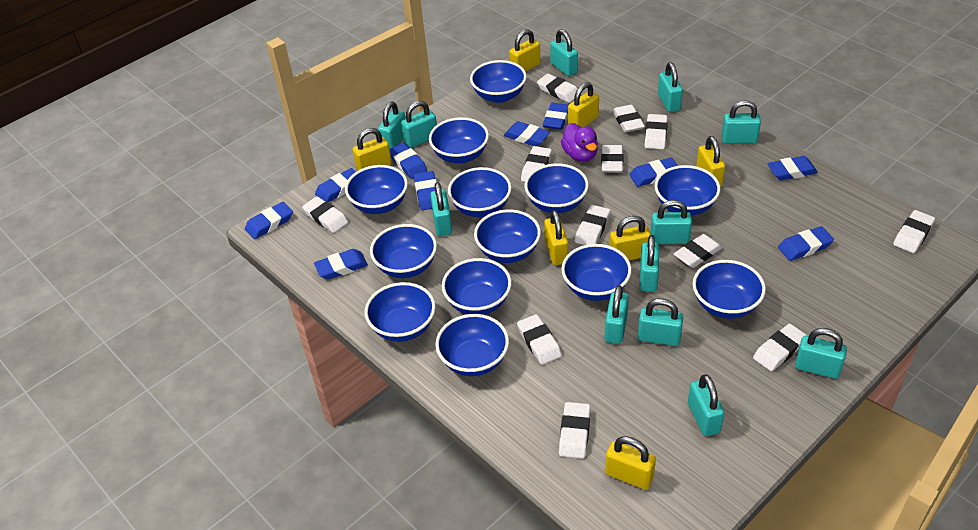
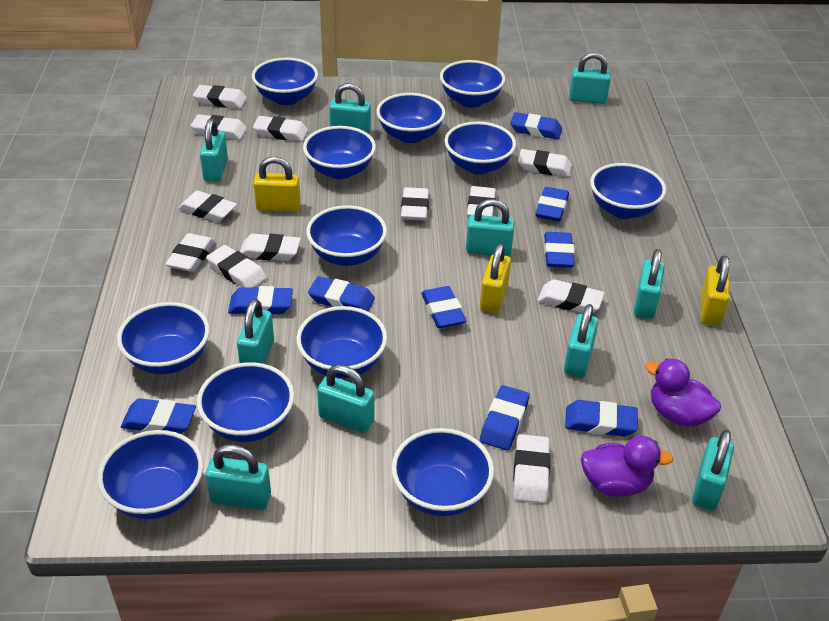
blue bowl: [345,165,408,214] [365,282,436,342] [370,224,437,278] [429,117,489,163] [435,314,509,376] [442,258,512,315] [448,167,512,217] [470,60,527,103] [474,210,541,263] [525,163,589,213] [561,244,632,301] [655,165,720,216] [693,260,766,319] = 13 -> [97,430,203,519] [117,302,210,374] [197,362,294,442] [252,57,318,105] [296,306,387,378] [303,126,376,179] [306,205,387,266] [376,93,446,143] [392,428,494,516] [440,60,505,108] [444,122,516,174] [590,163,666,219] = 12
blue eraser: [245,202,293,239] [314,249,368,280] [315,168,356,202] [390,142,427,179] [414,171,437,210] [504,121,550,146] [542,103,568,130] [629,158,678,187] [768,156,818,181] [778,226,834,261] = 10 -> [121,398,196,434] [228,286,293,314] [308,276,375,311] [421,286,467,328] [480,385,530,450] [510,112,562,139] [535,187,569,221] [544,232,575,268] [565,400,638,437] = 9
purple duck: [561,123,598,162] = 1 -> [581,436,674,497] [645,358,721,427] = 2
turquoise padlock: [378,101,405,149] [401,101,437,148] [430,182,452,236] [550,29,578,76] [605,285,629,344] [638,298,683,346] [640,235,659,292] [650,200,692,244] [658,62,683,112] [688,374,724,436] [722,100,761,143] [795,328,847,379] = 12 -> [200,119,228,182] [205,445,271,510] [237,299,274,364] [317,365,374,433] [329,83,371,134] [466,199,514,256] [564,304,599,378] [569,52,611,104] [634,249,665,319] [692,430,734,511] = 10
yellow padlock: [353,128,392,171] [509,29,540,72] [544,210,568,265] [568,82,599,127] [605,436,656,490] [609,216,651,260] [696,136,725,187] = 7 -> [253,156,301,212] [480,243,511,313] [701,255,730,326] = 3

